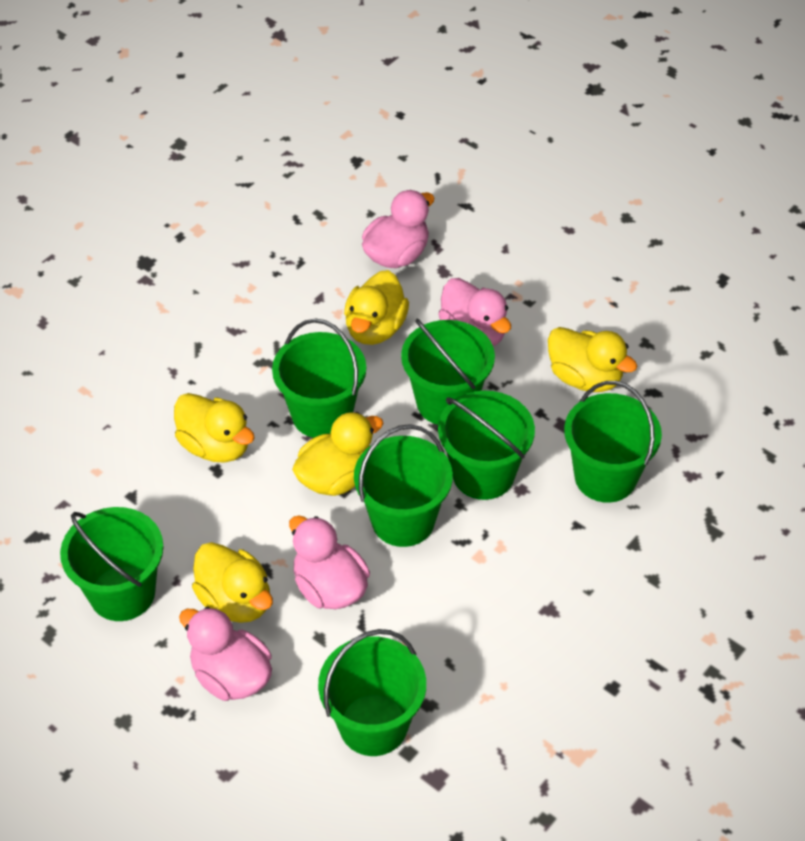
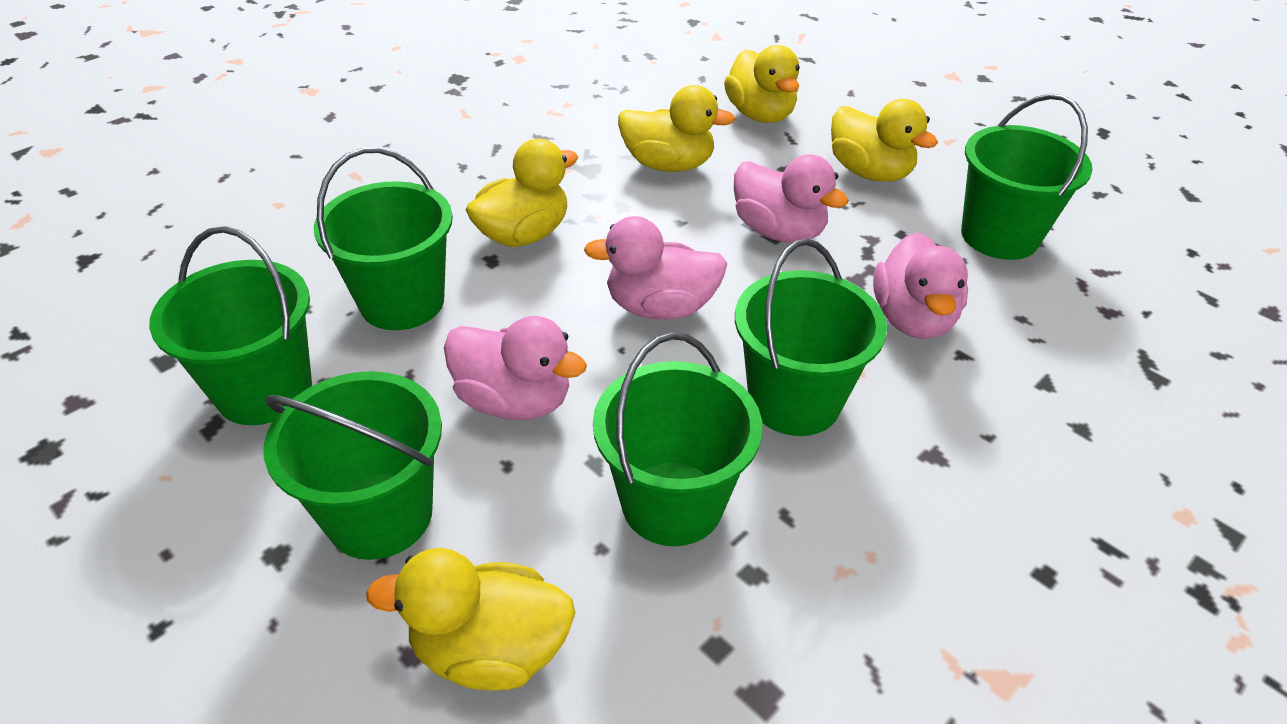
green bucket: [60,507,164,621] [272,318,366,438] [318,629,426,756] [354,424,453,547] [401,319,495,425] [438,391,535,500] [564,381,662,503] = 7 -> [149,226,312,425] [263,371,442,560] [314,147,453,330] [593,332,762,546] [735,239,887,436] [961,93,1093,260] = 6

